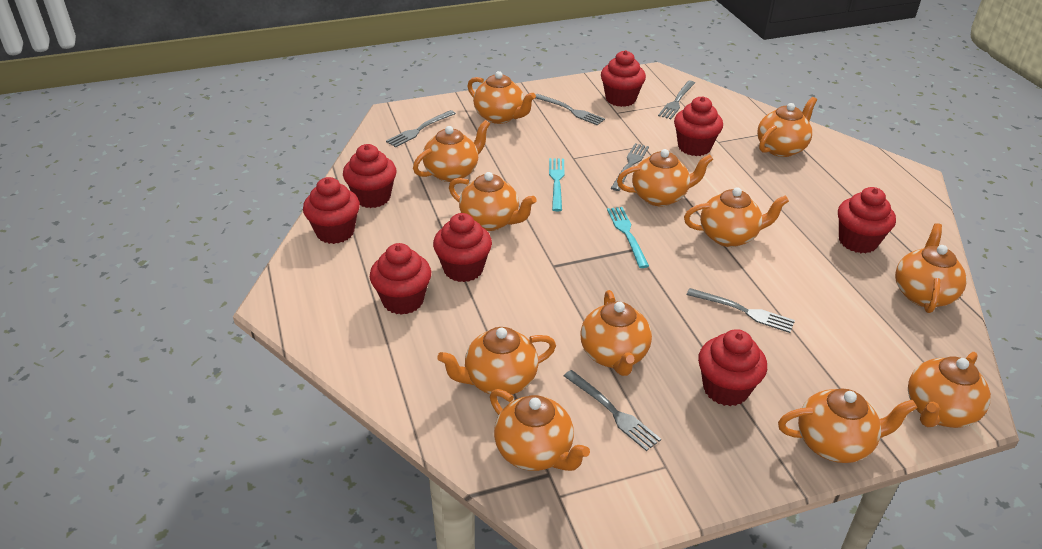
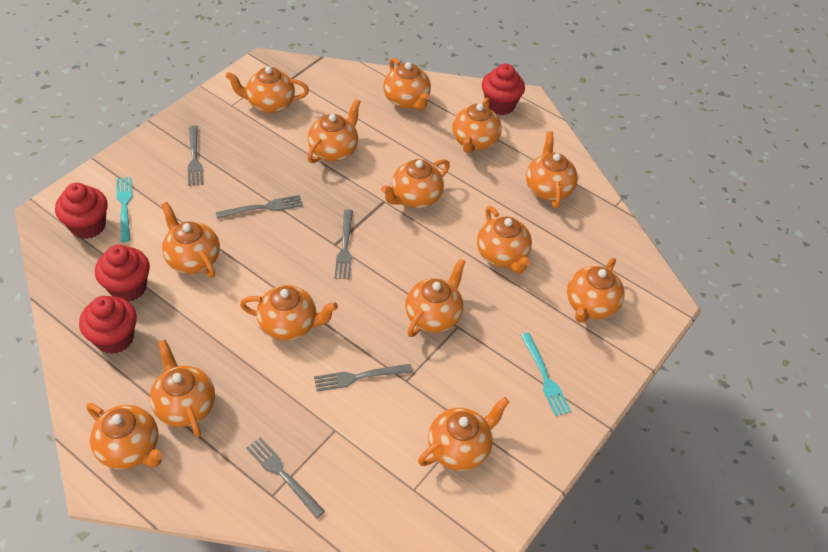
grey fork: [386,110,456,148] [535,94,605,125] [564,370,661,451] [611,143,649,191] [658,81,695,119] [687,288,795,333] = 6 -> [187,125,203,186] [216,195,303,219] [246,437,325,519] [314,364,413,392] [334,210,353,280] = 5
orange teapot: [413,120,490,182] [437,327,556,395] [449,172,537,231] [468,71,536,124] [490,389,590,471] [580,290,652,376] [617,149,713,206] [684,187,789,247] [757,97,817,157] [778,388,917,463] [895,223,967,313] [908,352,991,428] = 12 -> [86,403,163,469] [150,340,215,437] [161,202,220,278] [225,66,309,113] [240,285,338,341] [307,99,361,163] [381,159,450,208] [383,58,431,111] [405,258,466,337] [418,397,509,471] [452,98,502,154] [477,206,532,274] [526,131,578,208] [567,258,625,323] = 14
red cupcake: [303,177,360,244] [343,144,396,208] [370,243,431,315] [433,213,492,282] [601,50,646,107] [674,96,723,156] [698,329,767,406] [838,187,896,253] = 8 -> [55,183,108,239] [79,296,137,354] [95,245,150,302] [482,64,525,115] = 4

